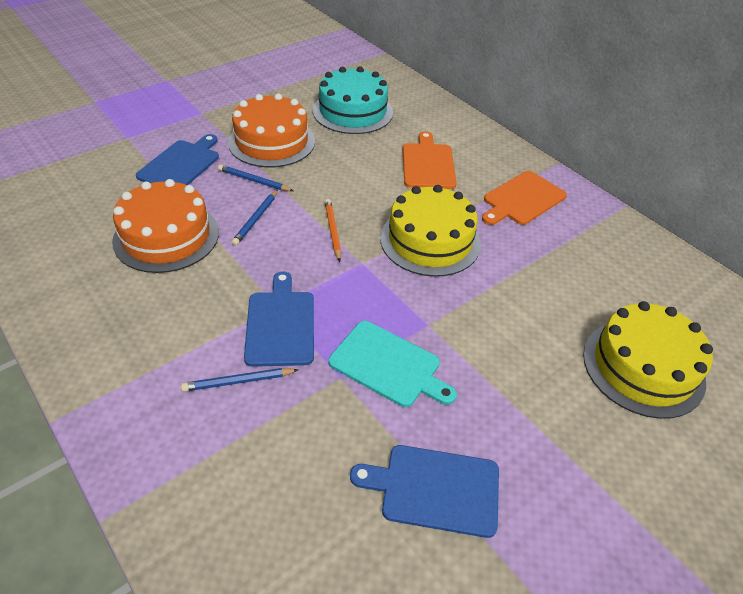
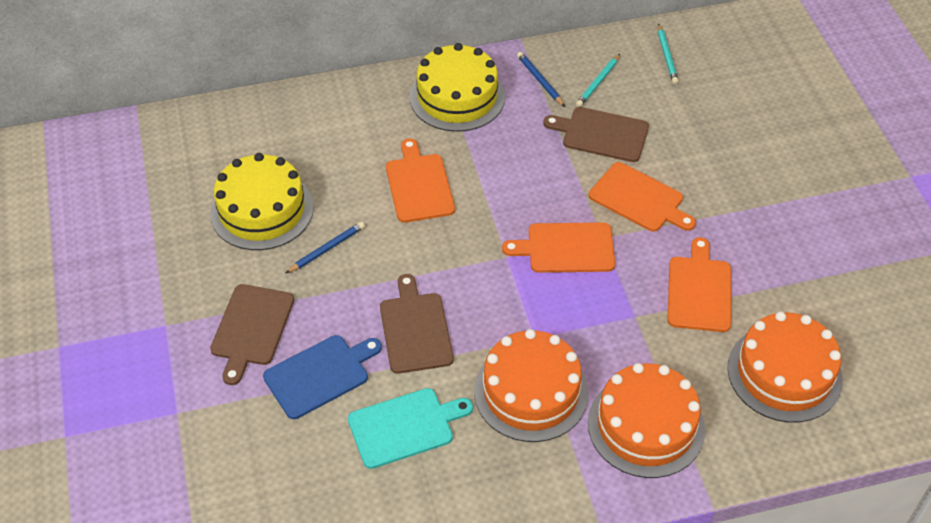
blue cutting board: [136,134,219,185] [244,271,314,367] [350,445,499,538] = 3 -> [263,335,382,419] = 1
blue pencil: [181,368,298,392] [218,164,293,191] [232,190,278,246] = 3 -> [286,222,365,273] [517,52,565,107] = 2
brown cutting board: none = 0 -> [210,284,294,385] [380,274,454,374] [543,107,649,162] = 3
orange cake: [112,179,219,273] [228,93,315,167] = 2 -> [474,329,589,442] [588,363,705,478] [728,312,843,422] = 3
orange cutting board: [402,131,457,189] [482,171,567,225] = 2 -> [386,139,455,223] [502,222,615,273] [589,162,696,232] [667,237,731,332] = 4
orange pencil: [325,199,341,262] = 1 -> none = 0
turquoise cake: [313,66,393,134] = 1 -> none = 0
turquoise pencil: none = 0 -> [576,54,620,107] [658,24,678,84] = 2

